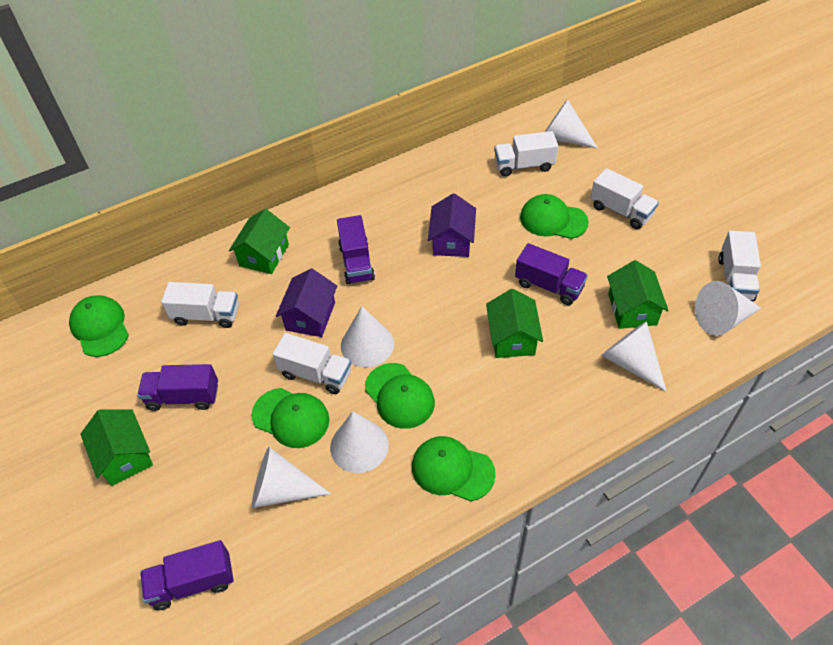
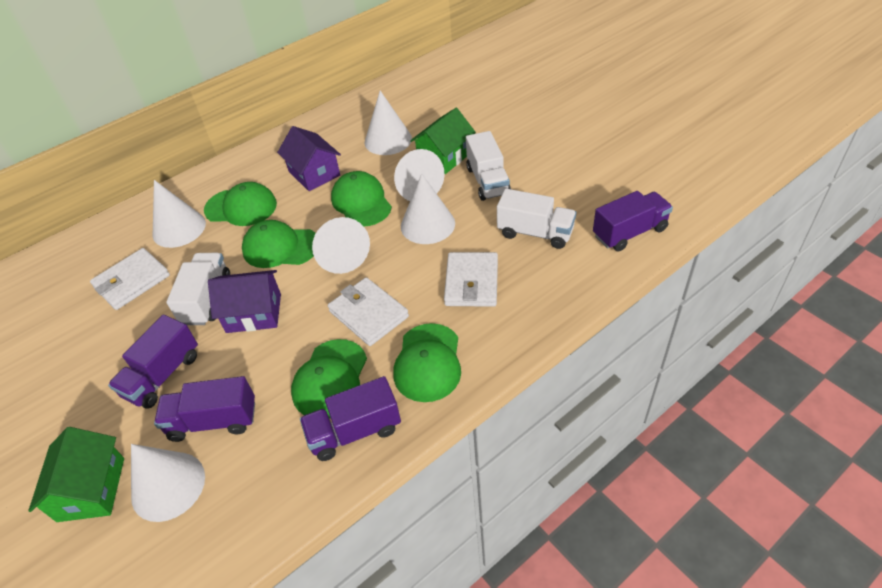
green house: [80,409,153,486] [229,209,290,274] [486,289,543,358] [607,260,669,329] = 4 -> [28,427,124,522] [410,108,476,174] = 2
white truck: [161,282,239,328] [273,333,351,394] [494,131,558,177] [590,168,659,229] [718,231,761,301] = 5 -> [166,253,230,325] [466,131,511,201] [497,189,576,249] = 3
white wallet: none = 0 -> [90,248,170,310] [328,277,409,346] [444,252,498,307] = 3

